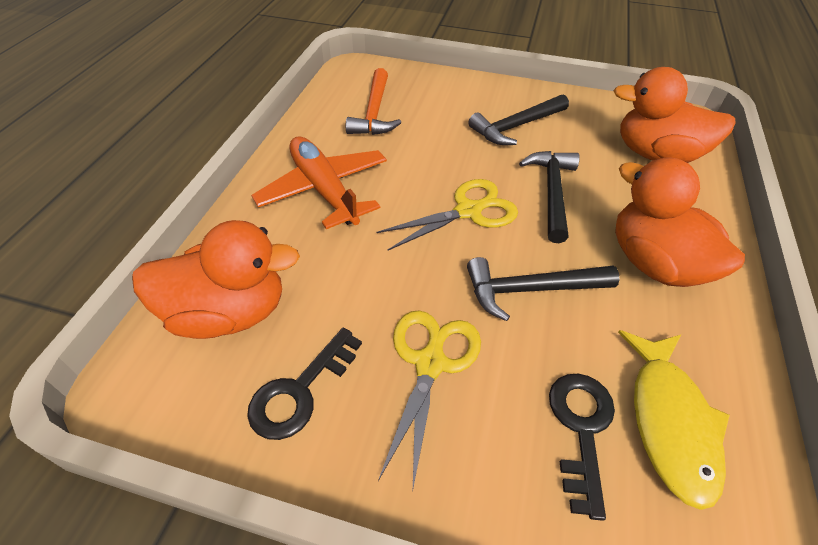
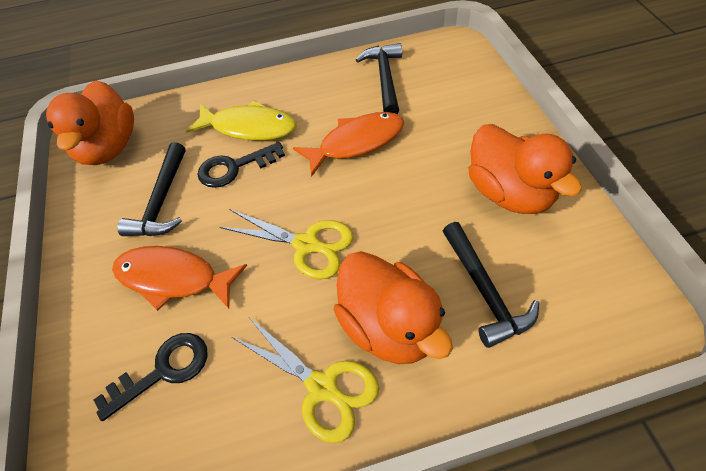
orange fish: none = 0 -> [112,246,247,311] [293,112,404,176] = 2
orange hammer: [346,68,401,135] = 1 -> none = 0
orange plane: [251,136,387,229] = 1 -> none = 0

